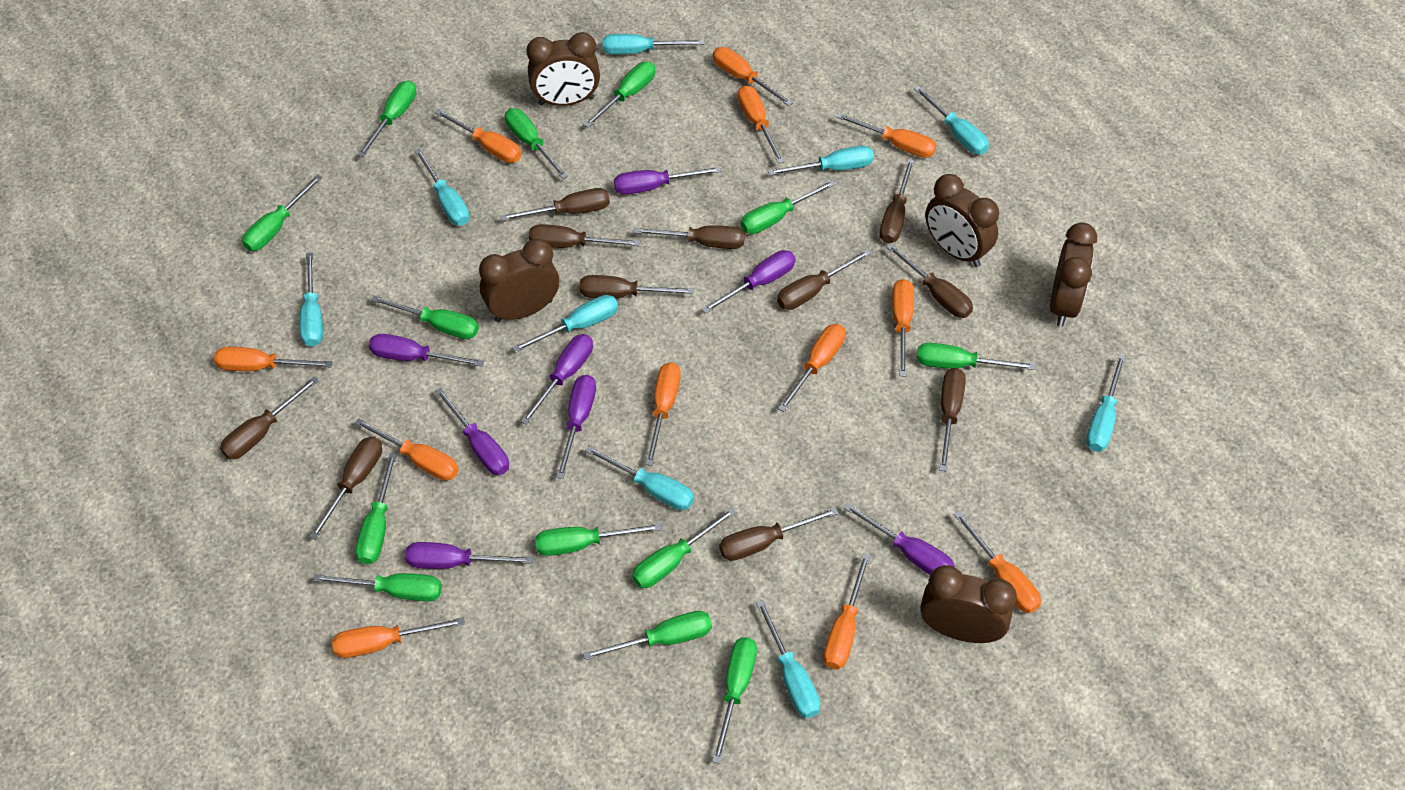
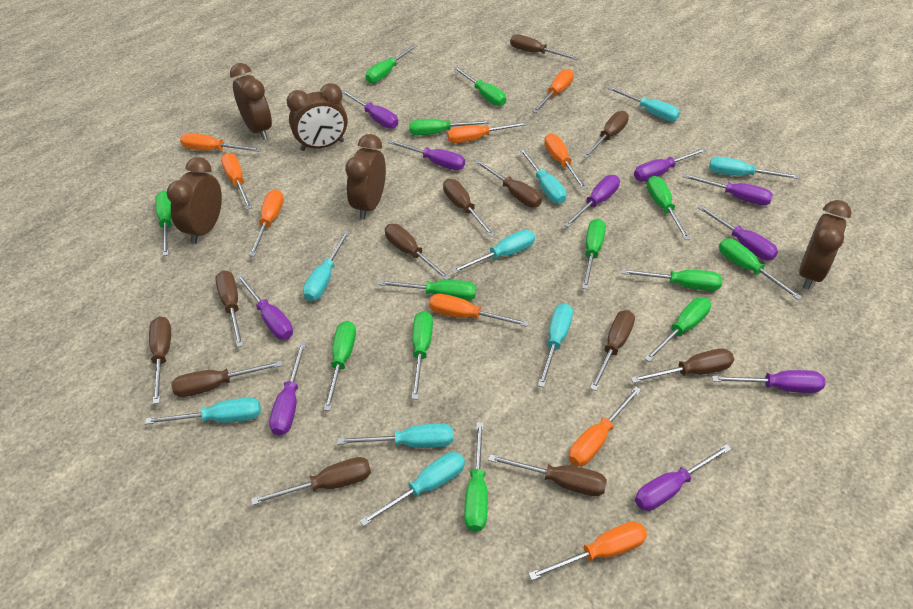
brown screwdriver: [220,376,319,459] [309,437,382,540] [501,188,610,221] [529,224,640,248] [579,275,694,298] [633,225,745,249] [719,507,839,561] [777,249,872,310] [880,159,915,243] [886,243,973,318] [939,368,966,471] = 11 -> [149,316,171,404] [171,360,283,397] [215,271,244,347] [251,457,371,505] [385,224,450,280] [443,179,495,237] [475,160,542,207] [488,454,607,496] [510,34,579,60] [583,111,629,158] [590,310,635,391] [631,348,734,383] = 12
orange screwdriver: [214,347,333,371] [332,617,465,658] [354,418,459,481] [435,109,522,163] [645,362,681,466] [713,47,793,106] [738,85,784,164] [778,324,845,412] [824,553,871,669] [836,113,936,158] [892,279,914,377] [954,511,1041,613] = 12 -> [180,133,261,152] [221,153,252,210] [249,189,284,256] [429,294,529,327] [447,122,528,143] [528,521,647,580] [532,69,574,113] [544,134,587,190] [569,387,641,466] = 9
purple screwdriver: [369,334,484,367] [405,542,533,569] [435,388,509,475] [521,334,593,425] [556,375,596,479] [614,166,722,195] [701,250,796,314] [843,503,955,575] = 8 -> [236,274,293,340] [269,342,306,435] [342,90,398,129] [388,140,465,170] [564,175,620,227] [634,147,707,181] [635,444,731,511] [682,174,773,205] [697,205,778,260] [712,370,825,393] = 10

